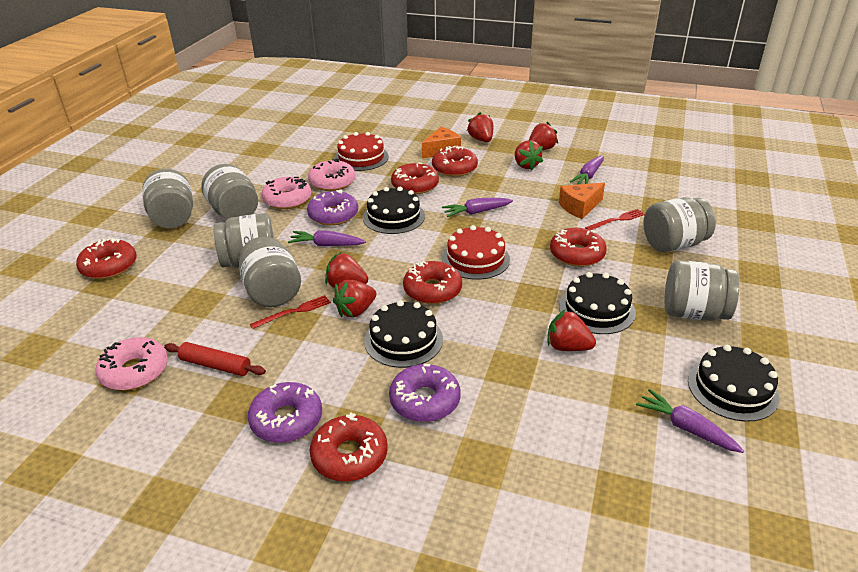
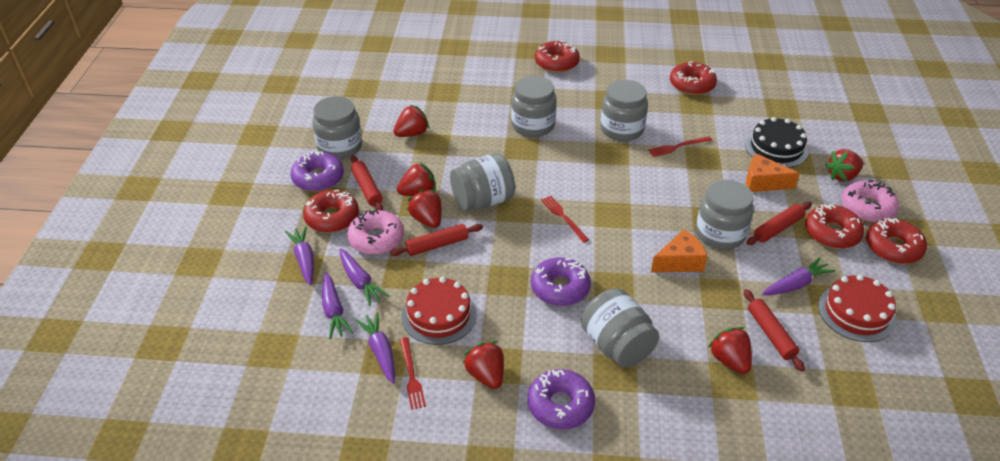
black cake: [363,187,425,234] [364,300,443,368] [559,272,636,334] [688,345,780,422] = 4 -> [745,117,809,168] = 1
pink donut: [96,337,168,390] [262,177,311,209] [308,159,355,191] = 3 -> [347,210,404,255] [841,180,899,222] = 2
purple carrot: [288,230,366,246] [442,198,513,217] [570,156,604,185] [636,389,744,453] = 4 -> [285,226,314,286] [322,272,353,339] [340,249,389,306] [355,312,395,384] [762,257,836,295] = 5
red donut: [76,238,137,279] [310,412,388,481] [391,162,439,195] [403,261,462,304] [432,146,478,177] [550,228,607,267] = 6 -> [303,189,359,233] [535,41,580,73] [670,61,717,95] [805,204,864,249] [866,218,927,264] = 5
red fork: [250,295,331,329] [585,209,645,230] = 2 -> [400,337,426,410] [541,196,589,243] [648,136,712,157] = 3
red rolling pin: [164,342,266,376] = 1 -> [351,155,383,211] [390,224,483,256] [744,289,805,371] [746,202,812,245] = 4

